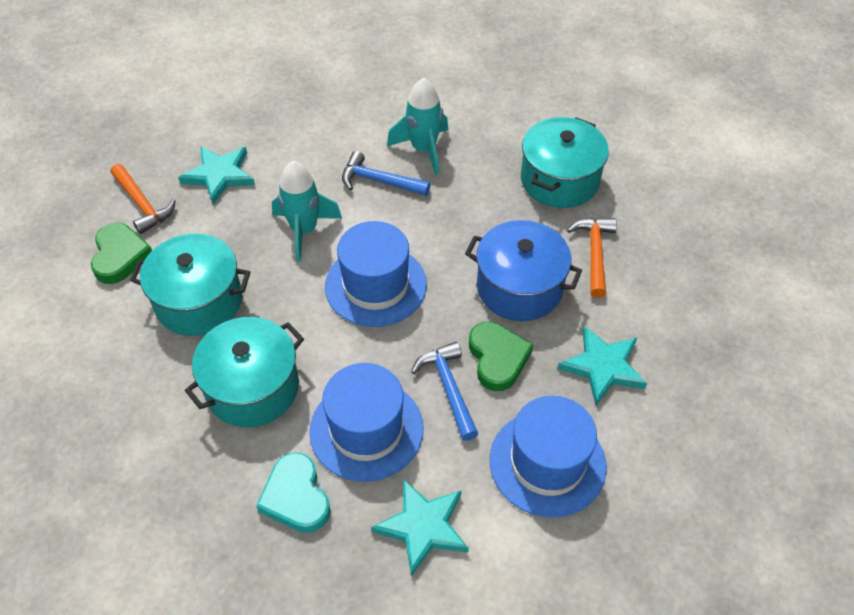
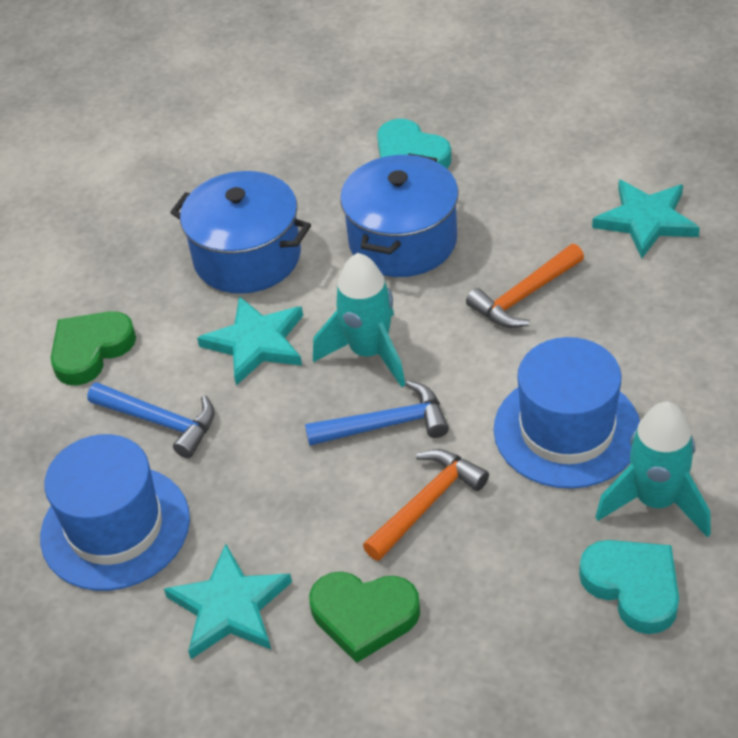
blue hat: [309,363,424,482] [325,221,427,327] [490,396,607,518] = 3 -> [40,434,190,591] [494,337,640,489] = 2
blue pot: [465,220,582,321] = 1 -> [170,171,311,294] [340,153,459,277] = 2
turquoise heart: [256,453,330,533] = 1 -> [377,119,452,169] [579,540,679,634] = 2
turquoise pot: [130,234,250,336] [185,317,304,427] [521,117,609,208] = 3 -> none = 0

